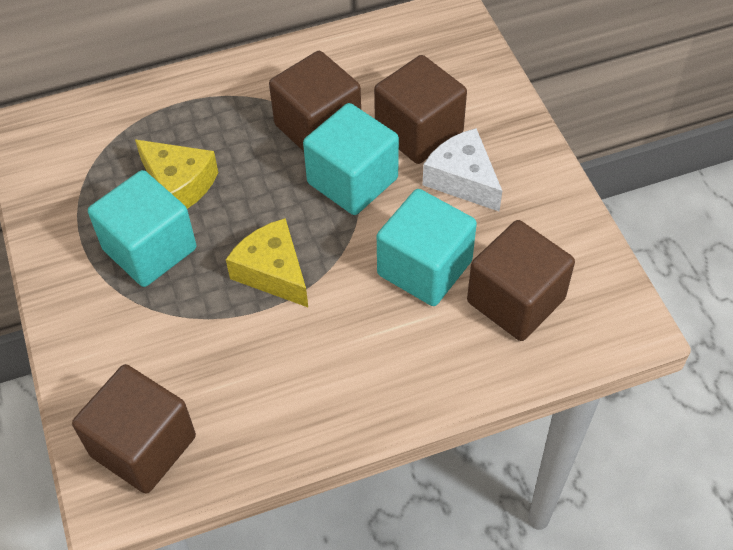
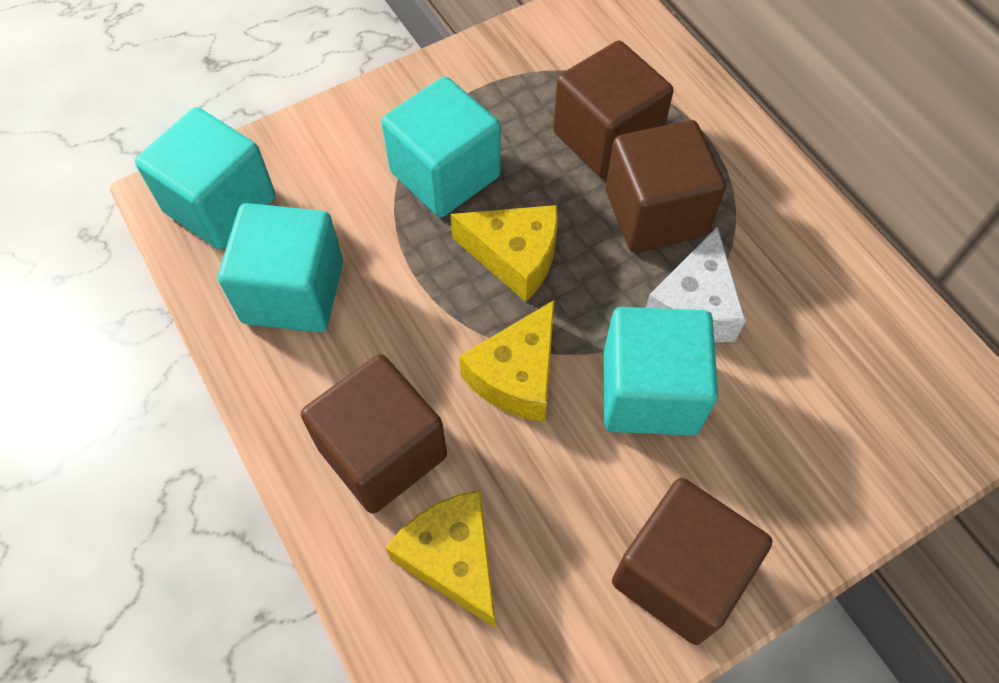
turquoise cube: [88,170,196,287] [303,103,399,215] [377,189,477,306] = 3 -> [135,107,275,249] [218,203,343,332] [381,77,501,217] [603,307,718,435] = 4
yellow cheese: [135,139,218,209] [226,218,308,307] = 2 -> [386,490,495,628] [451,205,558,302] [459,300,555,422] = 3

